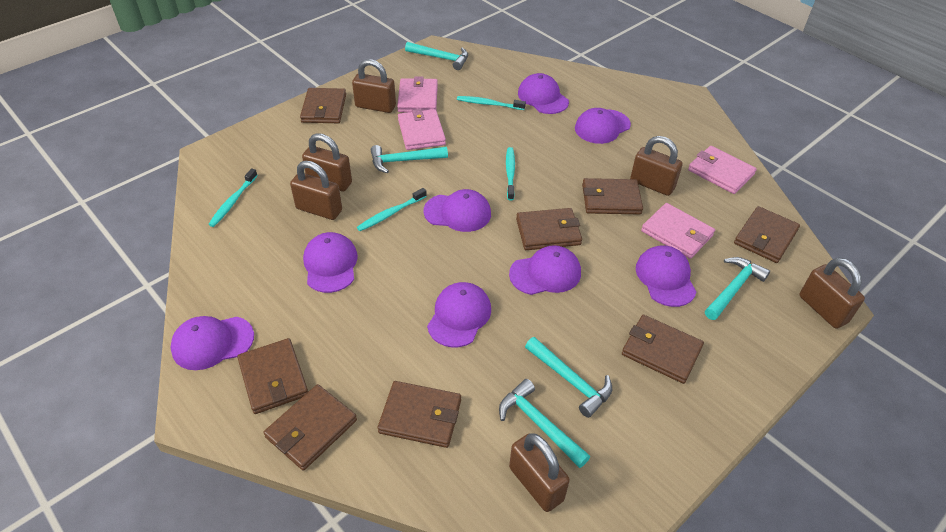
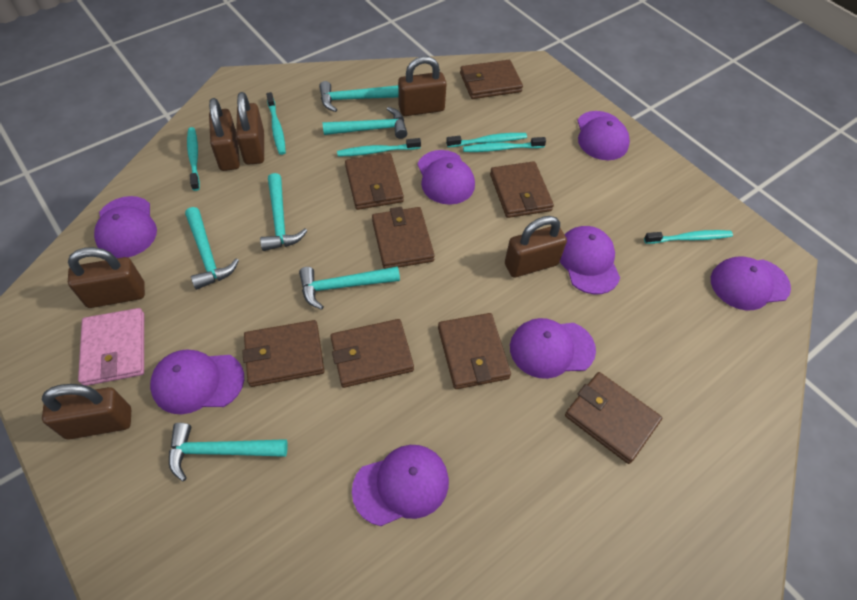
pink wallet: [397,76,438,112] [398,109,446,150] [641,203,715,259] [688,146,757,194] = 4 -> [78,308,144,386] = 1
turquoise hammer: [371,145,448,173] [405,42,468,70] [499,379,590,468] [525,337,612,418] [705,257,770,320] = 5 -> [169,423,288,481] [185,207,239,290] [260,173,307,251] [299,266,400,310] [319,81,398,112] [323,107,407,139] = 6
turquoise toothbrush: [208,168,258,227] [357,188,427,231] [457,96,526,110] [506,147,515,201] = 4 -> [187,127,200,191] [266,92,286,155] [337,138,421,157] [446,133,527,147] [463,137,546,152] [644,230,733,244] = 6

